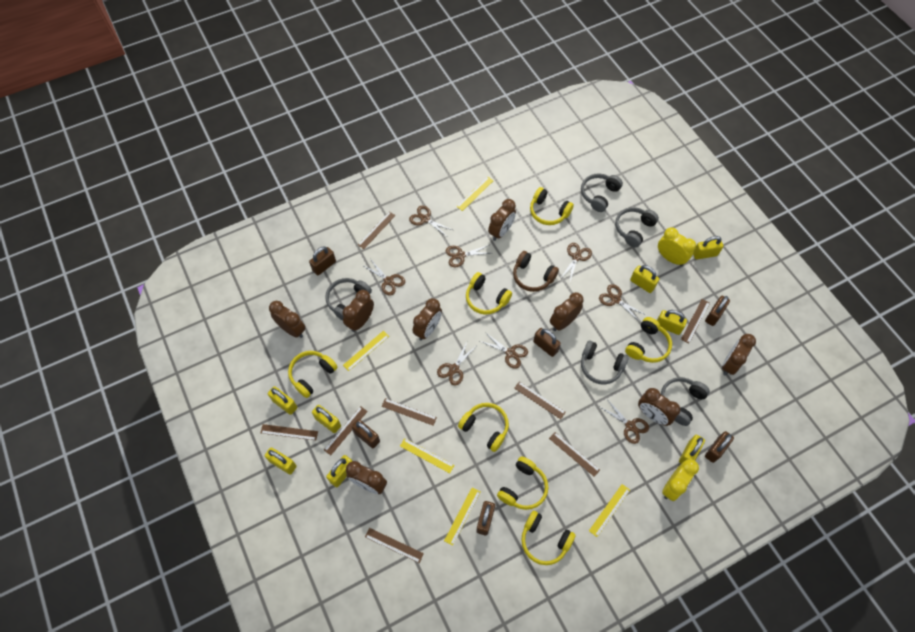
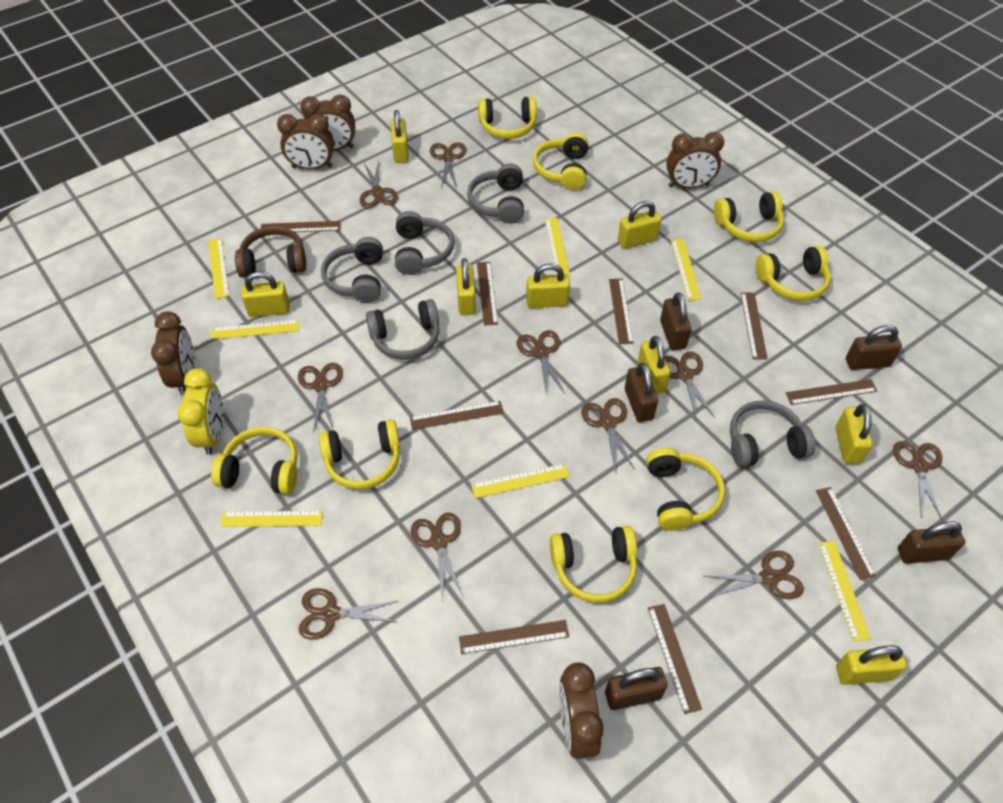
brown clock: [269,301,305,338] [343,290,374,332] [346,461,387,494] [413,298,442,340] [488,199,516,241] [550,292,583,331] [638,388,681,426] [722,334,756,376] = 8 -> [151,311,195,395] [277,114,334,169] [300,95,355,151] [559,663,604,759] [666,132,724,188] = 5
brown padlock: [309,247,336,275] [352,419,380,448] [476,501,495,536] [533,328,561,357] [705,296,730,326] [705,431,734,463] = 6 -> [605,667,667,710] [625,363,658,422] [660,292,691,350] [846,325,902,370] [898,521,965,564] = 5
brown ruler: [261,424,318,440] [324,406,368,455] [358,212,395,249] [365,528,424,563] [382,398,437,426] [514,381,566,419] [549,432,600,477] [681,299,710,343] = 8 -> [261,221,341,232] [410,401,504,430] [459,620,569,654] [477,262,498,326] [609,279,634,344] [648,604,702,714] [740,293,768,360] [786,379,877,405] [816,487,876,580] = 9
brown scissors: [362,260,405,296] [409,206,452,236] [437,340,476,386] [446,245,491,267] [480,332,528,369] [560,243,592,281] [599,284,646,322] [600,399,649,444] = 8 -> [298,363,343,433] [299,588,398,640] [360,161,398,208] [411,512,464,597] [430,142,466,188] [517,330,565,396] [581,398,635,473] [665,352,715,420] [704,551,804,599] [893,441,943,520] = 10
yellow clock: [658,227,696,266] [662,459,699,501] = 2 -> [177,368,224,455] = 1
yellow headphones: [288,351,338,398] [458,403,509,452] [466,272,512,314] [497,456,548,510] [521,511,575,565] [530,187,574,225] [625,317,672,363] = 7 -> [211,427,297,494] [319,419,400,490] [478,97,537,139] [533,132,588,190] [550,526,637,603] [647,447,725,531] [714,191,784,242] [756,246,831,301] = 8
yellow ruler: [343,331,389,371] [400,438,454,473] [444,487,480,546] [456,177,493,211] [589,484,630,537] = 5 -> [208,238,229,299] [211,320,299,340] [220,510,323,527] [471,463,570,498] [545,218,570,276] [671,239,702,300] [818,541,871,642] = 7

